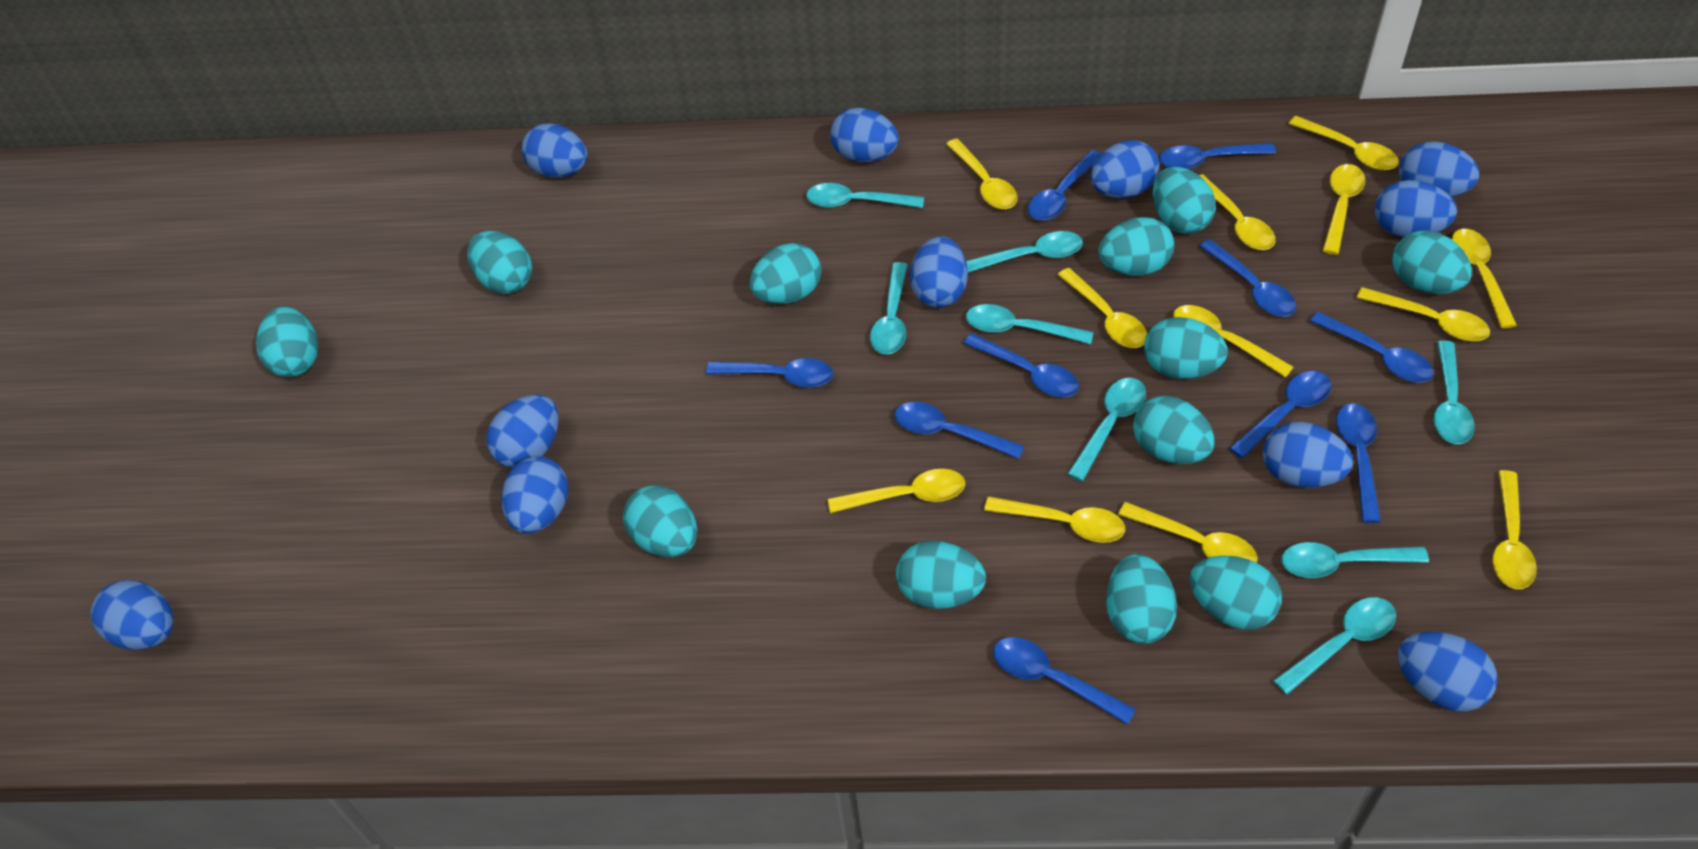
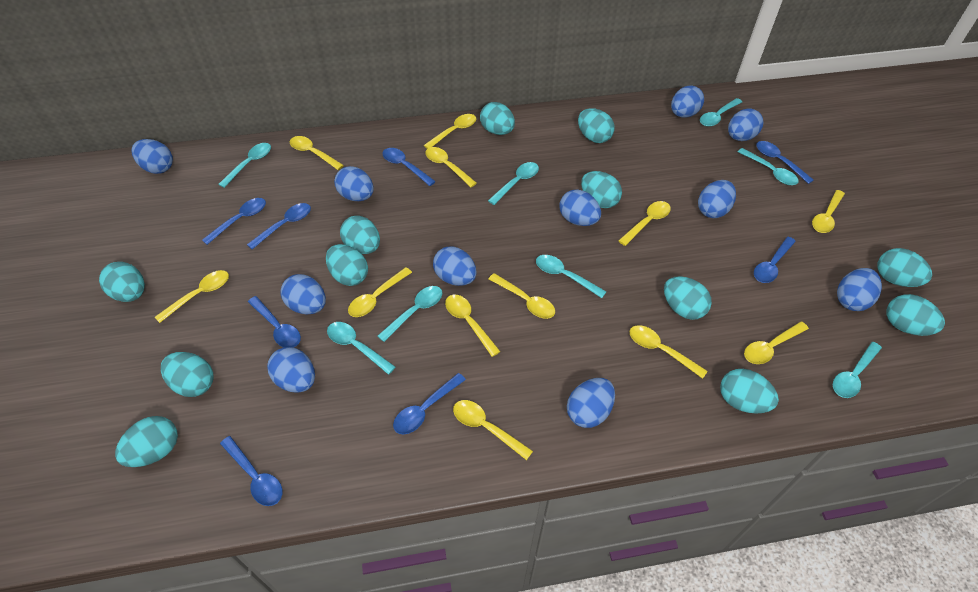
blue spoon: [706,358,833,388] [894,402,1024,459] [963,333,1079,397] [993,637,1136,725] [1028,150,1101,221] [1159,143,1276,169] [1199,239,1297,317] [1229,371,1331,458] [1310,312,1434,383] [1336,403,1381,523] = 10 -> [202,198,266,245] [220,436,283,506] [247,203,311,249] [248,296,301,348] [382,148,436,186] [393,373,466,434] [754,237,796,283] [756,141,814,184] = 8

